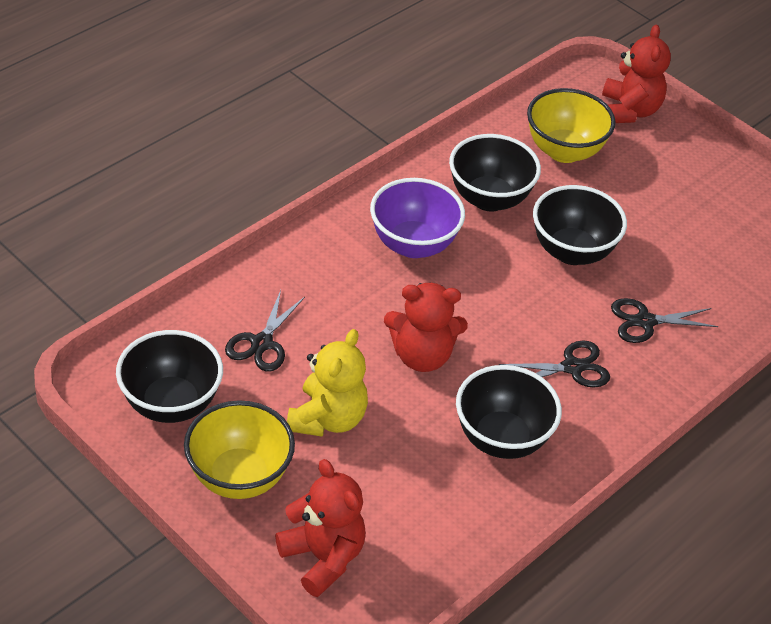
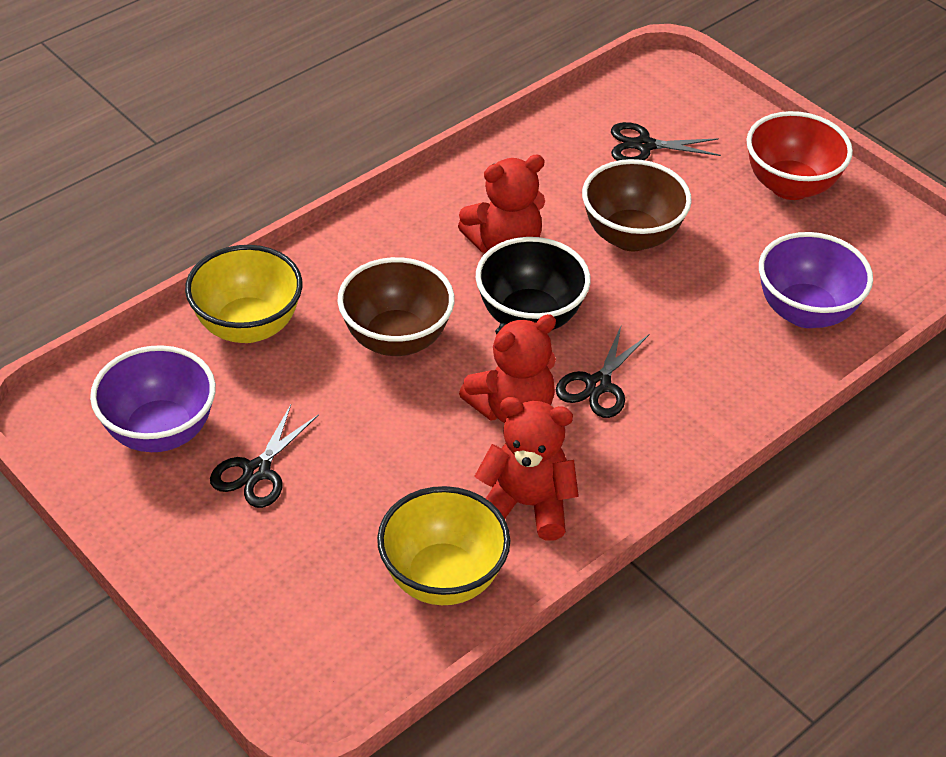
black bowl: [116,330,223,423] [449,134,541,212] [456,365,562,459] [533,185,627,265] = 4 -> [476,237,591,330] = 1
brown bowl: none = 0 -> [338,257,455,356] [582,159,692,251] = 2
purple bowl: [370,178,465,258] = 1 -> [90,345,216,452] [759,232,873,328] = 2
red bowl: none = 0 -> [746,111,853,200] = 1
yellow teddy bear: [287,329,368,437] = 1 -> none = 0

